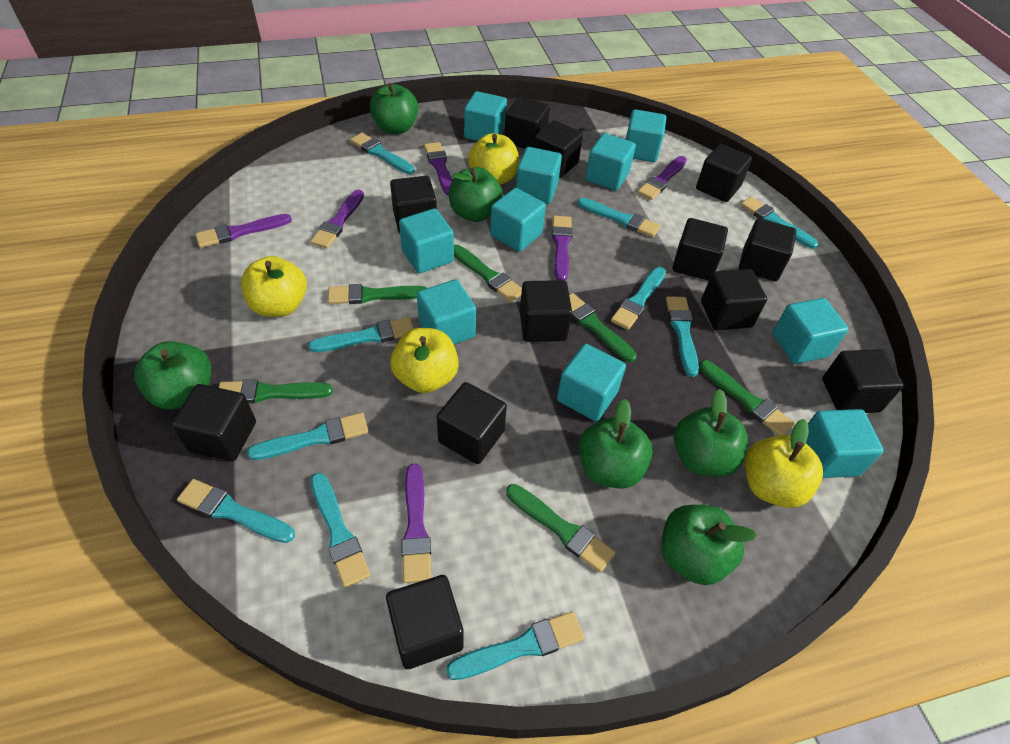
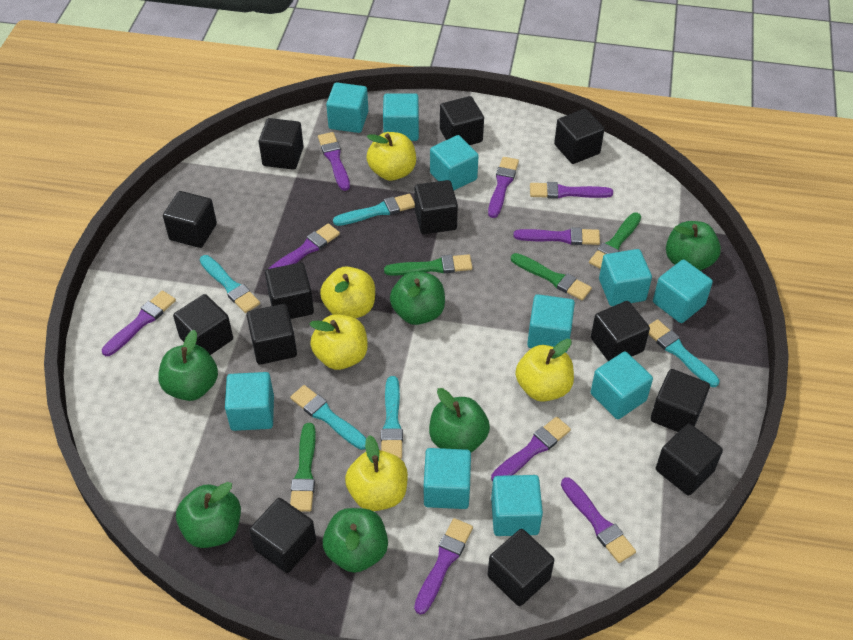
black cube: [172,384,256,461] [386,575,463,669] [390,176,437,233] [437,382,507,464] [504,97,550,149] [520,280,572,342] [534,120,583,178] [672,218,728,281] [696,144,752,202] [701,269,767,330] [739,218,797,281] [822,349,904,413] = 12 -> [163,191,217,248] [173,294,233,355] [247,304,297,365] [249,498,316,573] [259,118,304,170] [265,263,314,319] [414,180,458,234] [440,96,484,145] [487,529,554,606] [554,109,604,164] [591,301,650,361] [651,369,710,432] [656,423,723,496] = 13
green brush: [218,379,333,403] [328,284,427,304] [454,245,522,302] [506,484,615,573] [569,293,637,362] [699,360,795,436] = 6 -> [290,423,316,512] [384,255,472,276] [511,253,592,300] [589,212,641,269] = 4
purple brush: [195,214,292,248] [310,189,364,249] [401,464,431,583] [424,142,453,196] [552,215,572,281] [637,156,687,200] = 6 -> [102,291,176,356] [269,223,340,269] [318,132,350,191] [414,518,473,615] [488,157,519,218] [491,417,571,482] [513,227,600,245] [530,182,613,199] [561,477,636,563] = 9
turquoise brush: [177,479,295,543] [247,413,369,460] [308,317,414,352] [311,473,370,588] [350,133,415,174] [446,611,584,680] [577,198,661,237] [611,267,666,330] [666,296,699,377] [740,197,818,249] = 10 -> [199,255,260,313] [290,385,366,450] [333,194,415,226] [381,376,403,459] [648,319,719,387] = 5
yellow apple: [241,256,307,317] [390,328,459,393] [468,133,519,185] [745,419,823,508] = 4 -> [309,314,368,370] [320,266,375,319] [345,435,408,511] [366,132,416,181] [515,339,574,402] = 5

